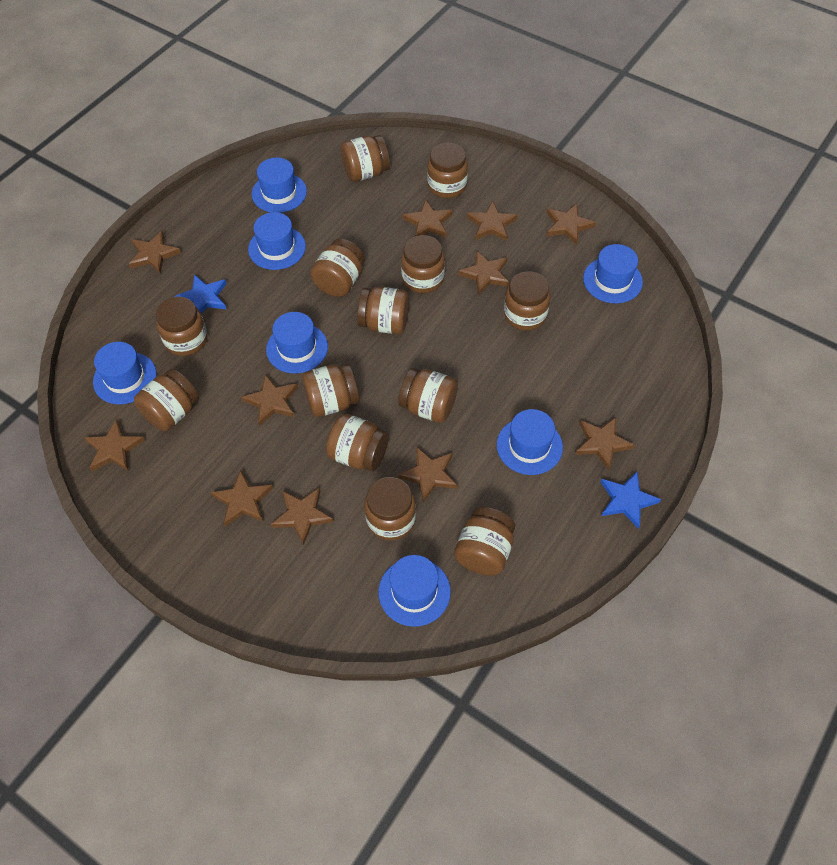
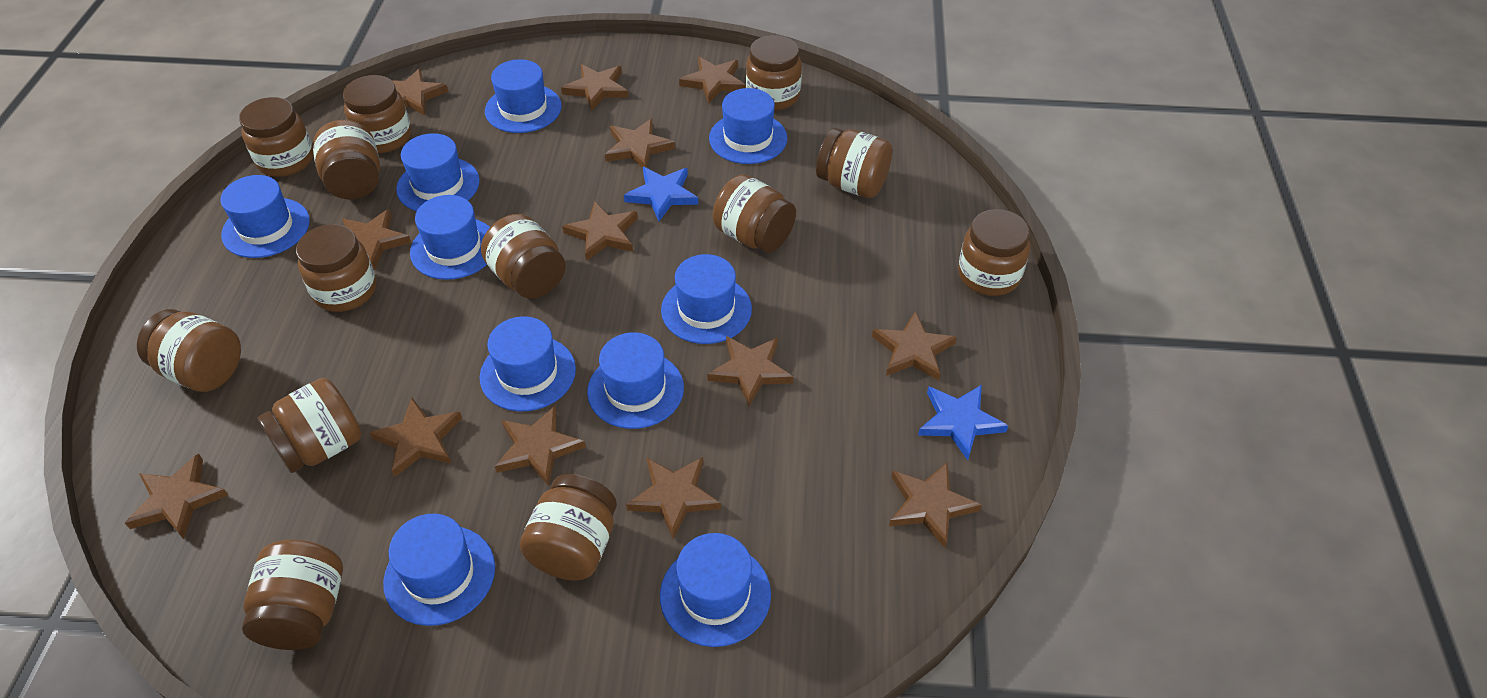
blue hat: [93,342,157,404] [248,212,306,270] [252,158,307,213] [266,312,328,374] [378,555,451,627] [497,409,563,475] [583,244,643,303] = 7 -> [220,175,310,258] [383,514,495,626] [396,133,480,211] [410,195,490,280] [480,316,576,411] [485,59,562,133] [587,332,684,429] [660,533,771,647] [661,254,752,344] [709,88,787,164] = 10
brown star: [85,420,145,471] [129,231,181,274] [211,470,273,526] [241,374,298,426] [271,488,334,545] [398,446,458,503] [402,199,453,238] [458,251,510,295] [467,201,518,241] [546,203,596,245] [575,417,635,470] = 11 -> [125,454,228,539] [342,209,411,270] [369,398,462,477] [392,68,448,116] [495,406,586,486] [561,64,629,111] [562,201,638,261] [605,119,675,168] [626,457,721,540] [679,57,745,104] [707,336,793,407] [872,311,957,381] [889,462,982,548] = 13

